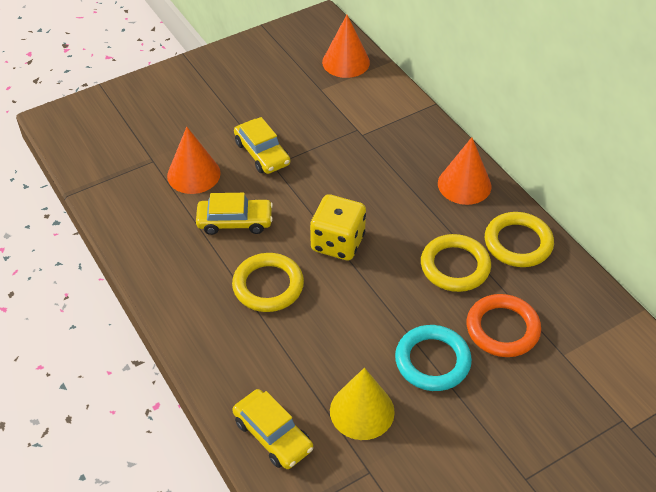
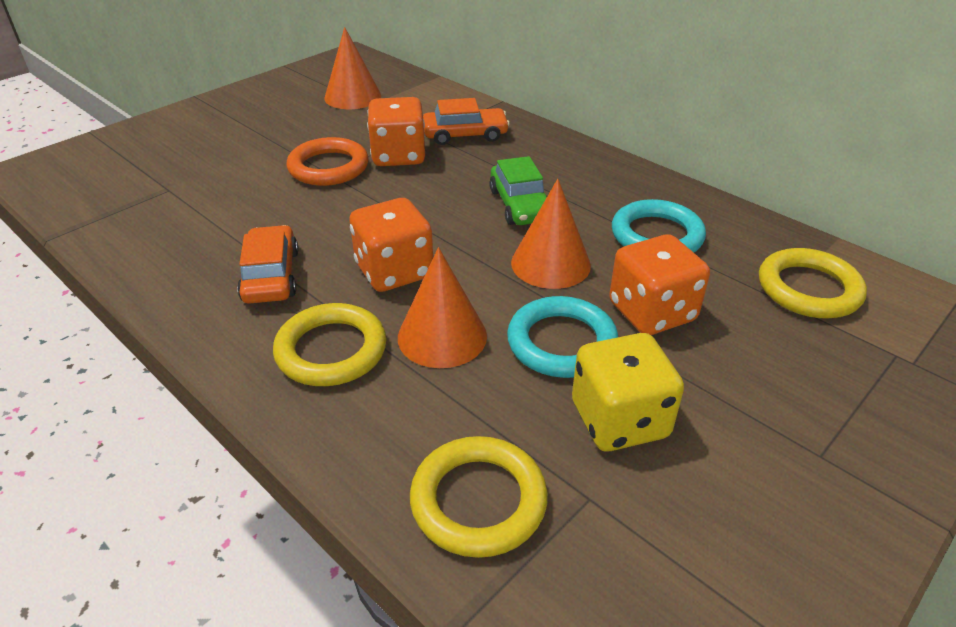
green car: none = 0 -> [489,156,547,225] = 1
orange car: none = 0 -> [237,225,299,304] [423,98,510,145] = 2
orange dice: none = 0 -> [349,198,433,292] [367,97,425,166] [609,234,710,335] = 3
turquoise ring: [395,325,472,391] = 1 -> [507,296,618,378] [612,199,706,252] = 2
yellow car: [196,193,273,235] [232,389,313,469] [234,117,290,174] = 3 -> none = 0
yellow cone: [330,368,395,440] = 1 -> none = 0

